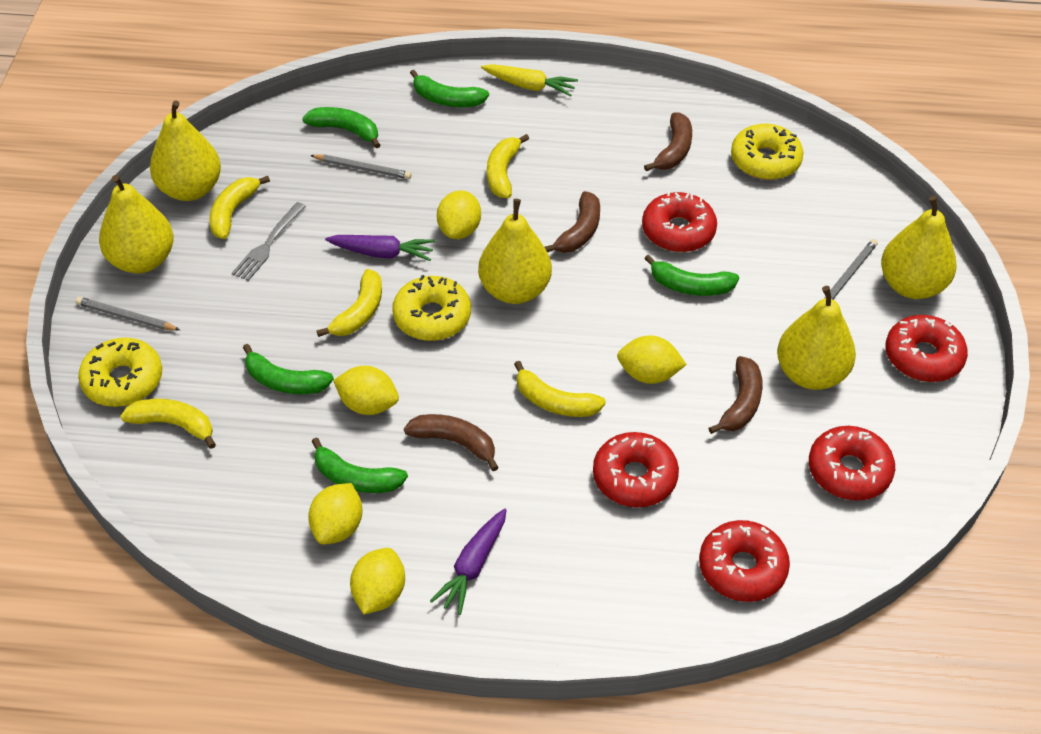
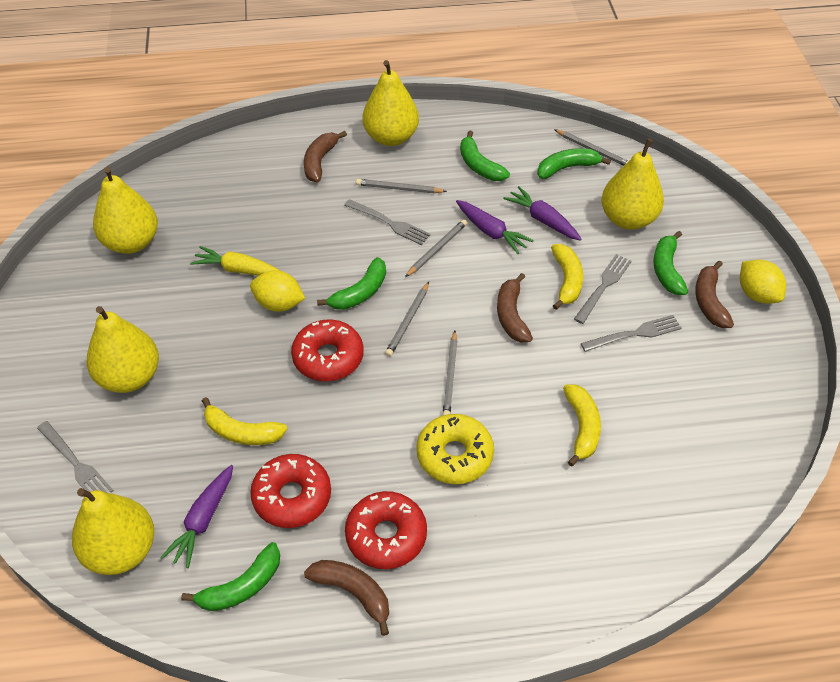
grey fork: [232,202,306,281] = 1 -> [37,421,114,493] [344,199,431,245] [574,254,632,324] [581,315,682,352] = 4
grey pencil: [75,297,180,331] [310,155,411,179] [824,239,878,299] = 3 -> [356,179,447,193] [385,282,429,357] [405,219,467,277] [442,331,458,416] [554,129,628,166] = 5
purple carrot: [325,235,435,261] [430,509,507,615] = 2 -> [161,465,233,568] [456,200,534,254] [503,186,582,241] = 3
red donut: [593,432,679,507] [642,191,717,252] [699,520,790,602] [809,426,895,501] [885,315,968,382] = 5 -> [250,454,331,528] [291,320,364,381] [345,491,427,569] = 3
yellow banana: [120,399,216,449] [209,176,270,239] [317,269,382,337] [487,134,529,198] [514,361,606,417] = 5 -> [202,397,287,445] [551,244,583,310] [563,385,601,467] = 3
yellow donut: [78,338,162,407] [392,275,471,341] [731,124,803,180] = 3 -> [417,414,494,484] = 1
yellow lemon: [308,483,362,544] [333,366,399,415] [350,548,405,614] [437,190,481,239] [617,335,687,384] = 5 -> [250,270,305,312] [740,260,786,304] = 2

